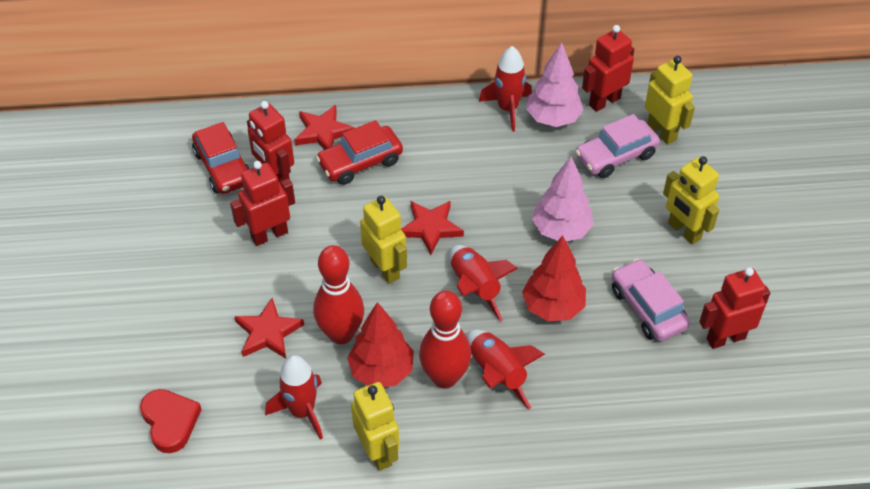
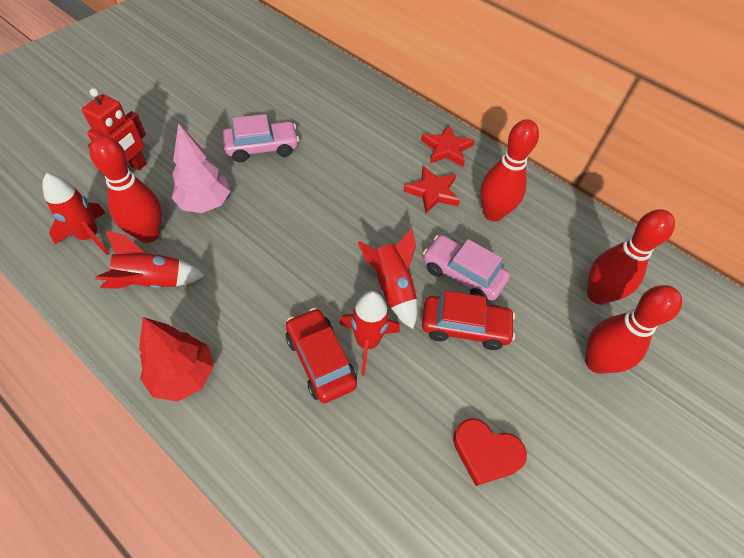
pink tree: [526,42,584,127] [532,156,594,241] = 2 -> [172,123,230,213] = 1
red bowling pin: [313,245,364,344] [419,291,471,389] = 2 -> [89,136,162,243] [480,119,539,221] [585,285,682,374] [587,209,675,305] = 4
red robot: [230,161,295,246] [247,101,294,184] [582,25,634,112] [699,267,770,349] = 4 -> [82,88,147,171] = 1
red star: [234,298,304,359] [294,105,355,150] [401,201,464,255] = 3 -> [403,166,460,213] [421,125,475,167] = 2
red tree: [347,302,414,387] [522,236,586,321] = 2 -> [139,317,214,402] = 1
yellow robot: [351,382,400,471] [360,196,407,284] [645,56,695,144] [663,156,719,244] = 4 -> none = 0

